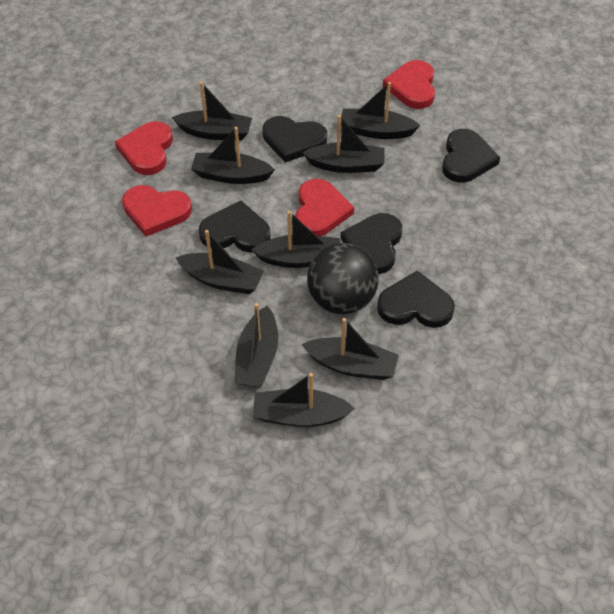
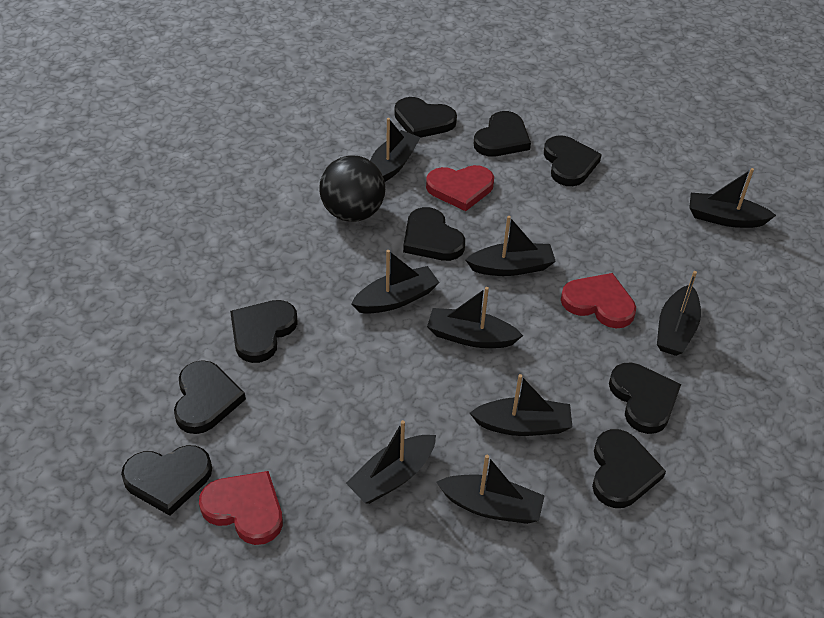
black heart: [199,201,271,252] [262,116,327,163] [341,213,402,274] [377,271,455,328] [442,129,500,183] = 5 -> [121,445,212,516] [174,360,246,434] [230,300,298,363] [394,97,457,138] [403,207,465,261] [473,111,531,157] [544,135,602,186] [592,429,666,508] [609,362,681,434] = 9
red heart: [115,121,173,175] [122,185,192,237] [295,179,354,236] [383,60,435,109] = 4 -> [199,471,283,545] [426,165,494,211] [561,273,636,328] = 3

